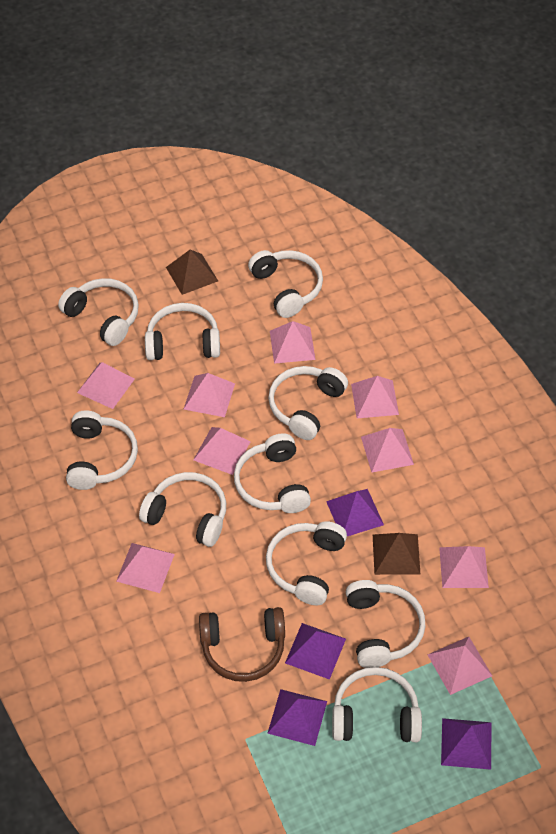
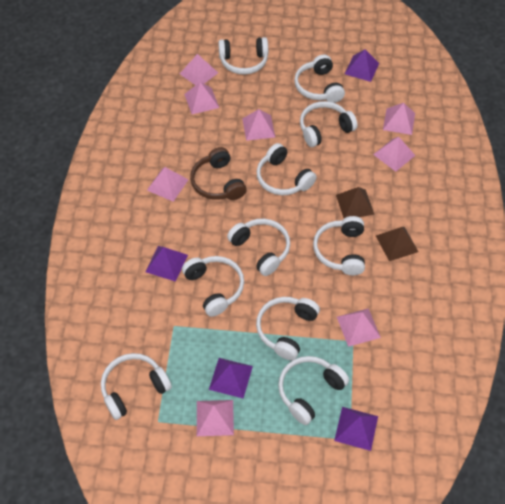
pink pyramid: [77,362,135,409] [116,543,175,593] [184,373,235,417] [193,427,251,475] [270,321,316,364] [351,376,399,418] [361,428,414,472] [428,637,492,695] [439,546,489,588] = 9 -> [147,167,189,202] [180,54,218,85] [184,82,219,114] [197,400,234,436] [242,109,275,141] [337,308,381,347] [373,137,416,172] [383,103,415,135] = 8

